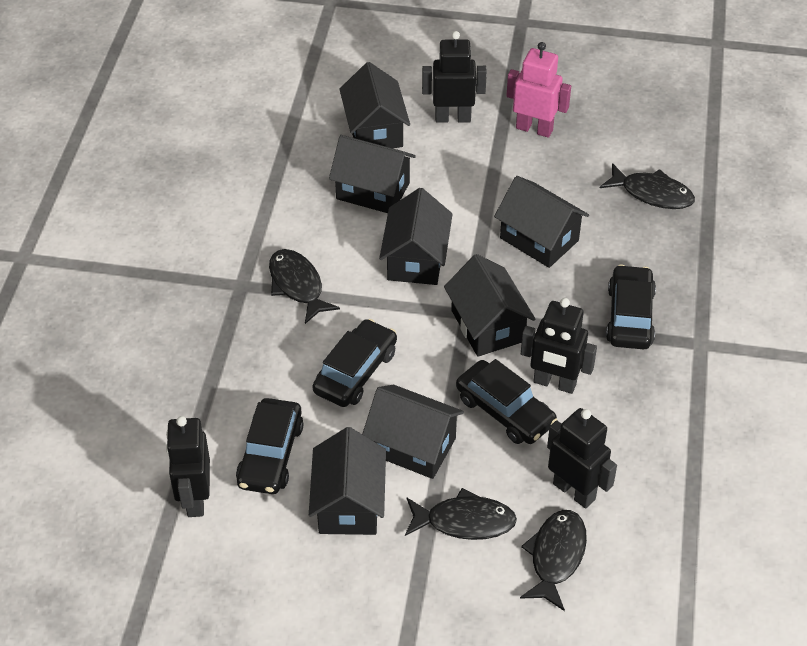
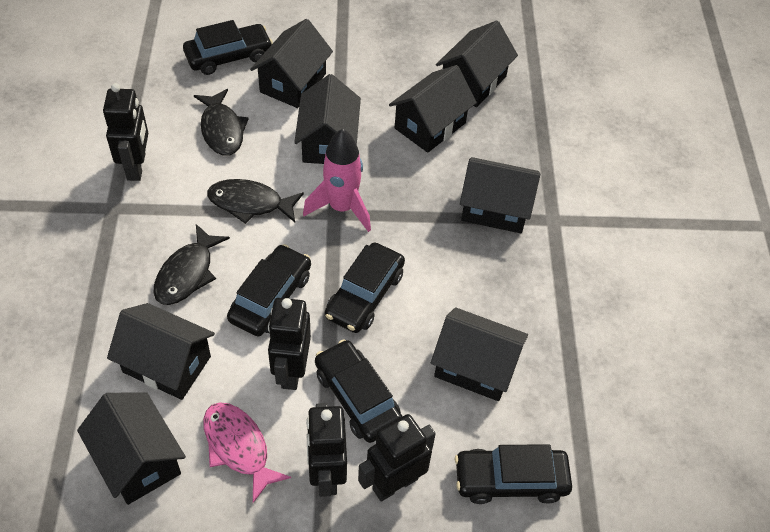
black car: [236,398,304,494] [312,319,397,407] [456,359,557,444] [606,264,656,349] = 4 -> [183,20,273,75] [227,244,311,337] [315,339,403,443] [325,243,405,333] [455,444,572,504] = 5
black fish: [269,249,340,324] [405,488,517,540] [520,510,587,611] [600,163,695,209] = 4 -> [154,224,230,305] [194,89,249,156] [207,179,304,224] = 3
black house: [309,427,386,535] [329,135,416,213] [339,62,410,148] [362,385,464,479] [379,188,453,285] [444,254,535,357] [494,176,589,268] = 7 -> [77,392,186,505] [107,303,215,400] [250,19,333,108] [294,74,361,164] [389,65,477,153] [431,307,528,401] [436,20,518,107] [460,157,541,233] = 8
pink fish: none = 0 -> [203,402,291,503] = 1
pink robot: [506,42,571,138] = 1 -> none = 0
pink rocket: none = 0 -> [303,129,371,232] = 1

